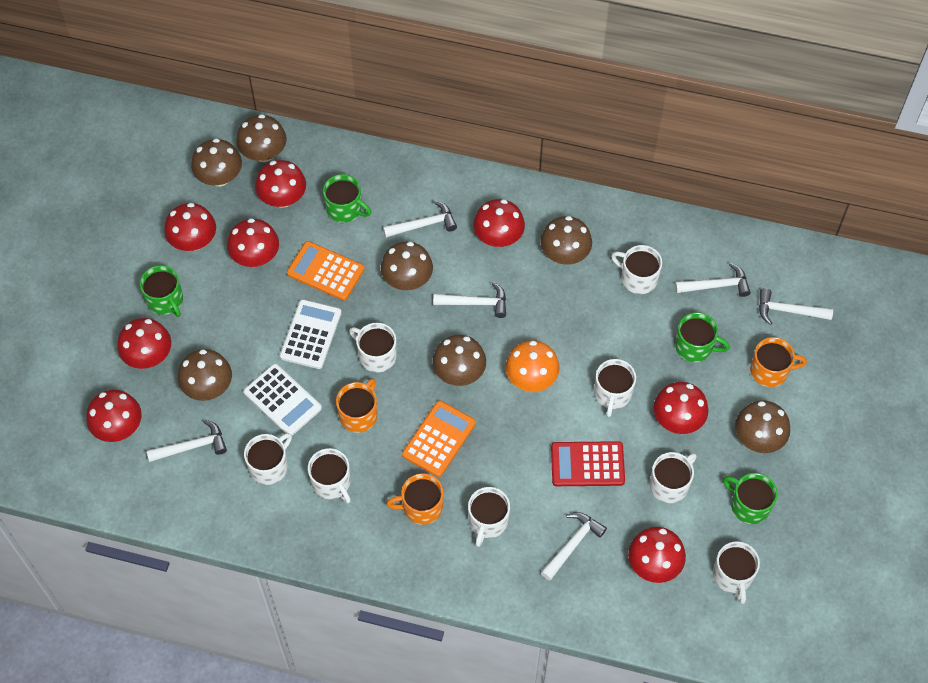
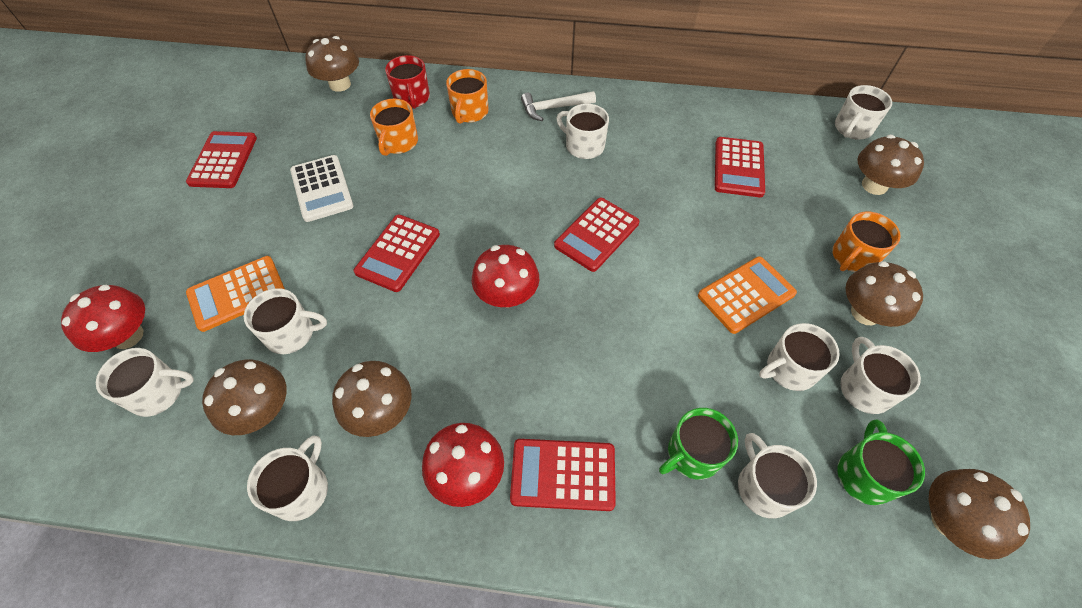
brown mushroom: [178,349,232,401] [191,138,242,186] [236,114,287,162] [381,242,433,290] [432,335,486,386] [540,216,592,264] [735,400,790,453] = 7 -> [202,359,287,435] [305,36,359,92] [332,361,412,437] [846,261,923,327] [857,135,924,195] [929,469,1030,559] = 6
green mug: [140,265,183,317] [323,174,371,223] [675,312,730,362] [723,473,778,524] = 4 -> [659,408,738,480] [837,419,925,505] = 2
orange mushroom: [505,340,559,392] = 1 -> none = 0
red calculator: [551,441,625,486] = 1 -> [186,131,257,188] [354,215,440,292] [510,439,616,511] [554,198,639,272] [715,137,765,197] = 5
red mug: none = 0 -> [385,55,430,109] = 1
red mushroom: [86,389,142,442] [118,318,171,369] [165,203,216,251] [227,218,279,267] [255,160,306,208] [473,199,525,247] [628,527,686,583] [654,382,708,434] = 8 -> [61,285,145,352] [422,423,504,507] [472,245,539,307] = 3
white calculator: [243,364,322,436] [280,299,342,369] = 2 -> [290,155,354,222] = 1
white hammer: [147,420,227,462] [383,200,457,238] [433,282,506,318] [541,512,607,581] [675,263,751,297] [759,288,833,325] = 6 -> [521,91,596,121] = 1

